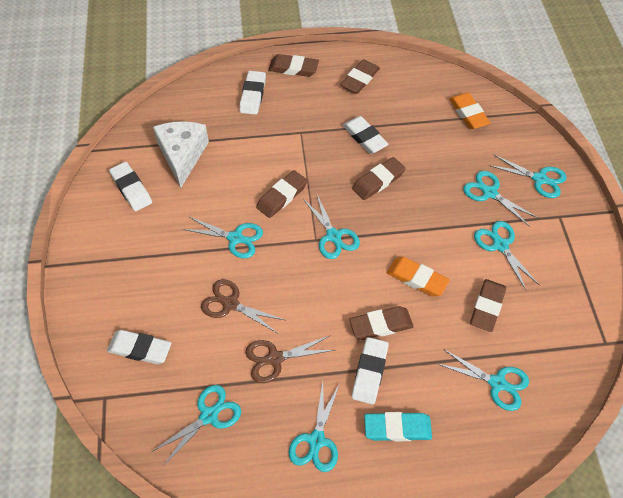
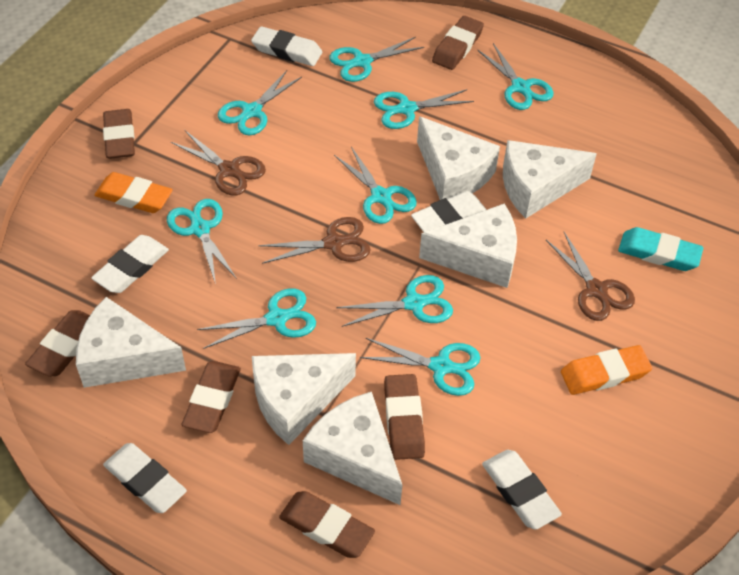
brown scissors: [201,279,285,333] [245,335,335,383] = 2 -> [171,131,266,195] [258,217,371,264] [546,232,635,321] = 3
turquoise scissors: [152,385,241,466] [182,216,263,258] [288,382,340,472] [303,192,360,259] [438,349,529,411] [463,171,538,227] [474,221,539,290] [488,154,566,198] = 8 -> [167,199,237,284] [197,288,316,349] [218,70,302,135] [329,37,424,82] [334,147,417,224] [336,275,453,327] [360,338,481,396] [374,89,474,129] [478,43,554,110] = 9
white cheese: [153,121,209,188] = 1 -> [76,297,186,388] [252,353,356,445] [303,392,402,505] [417,116,500,200] [419,204,517,288] [503,140,597,218] = 6

